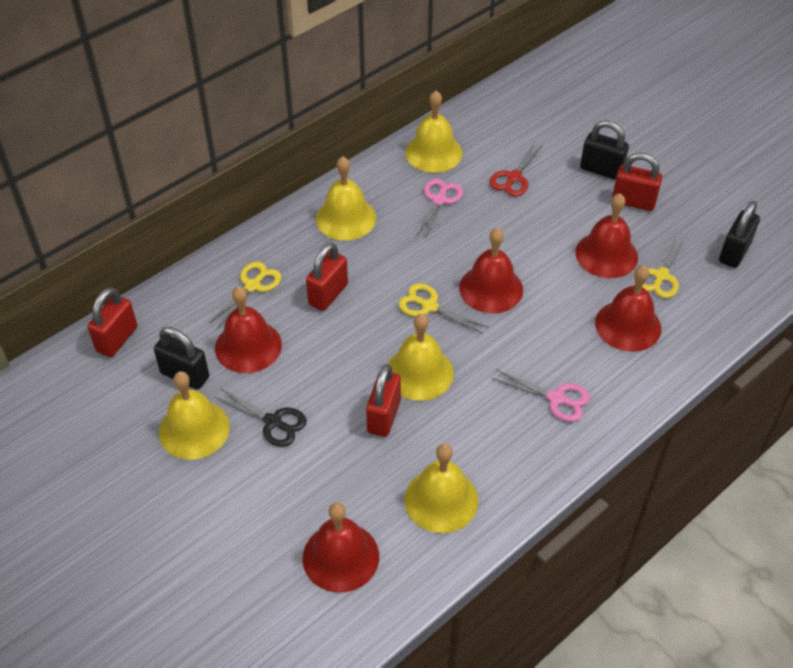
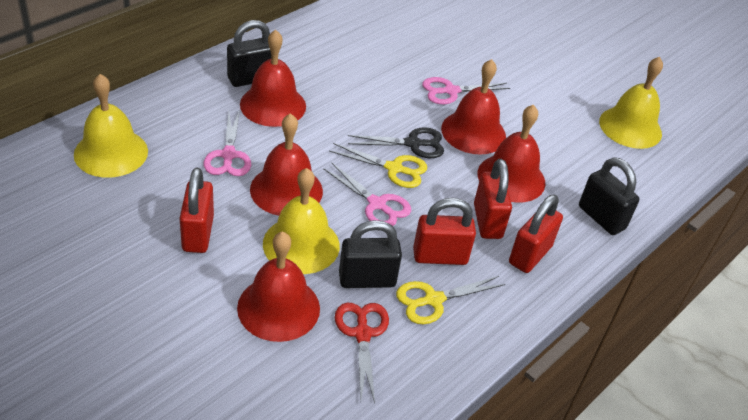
pink scissors: [416,179,463,240] [492,370,590,422] = 2 -> [203,110,251,176] [323,163,411,226] [422,77,510,104] = 3
yellow bell: [159,371,230,460] [316,157,376,240] [388,314,454,401] [404,444,478,533] [405,91,463,173] = 5 -> [74,74,148,178] [263,168,340,274] [599,57,663,149] = 3
yellow scissors: [209,262,282,328] [398,283,488,334] [642,235,687,298] = 3 -> [329,143,427,188] [396,276,505,324] = 2

